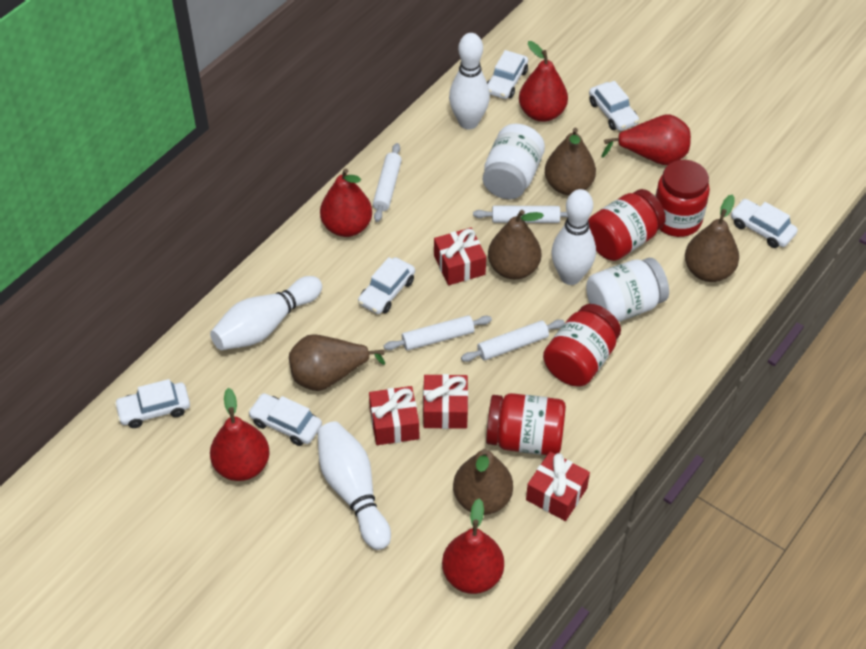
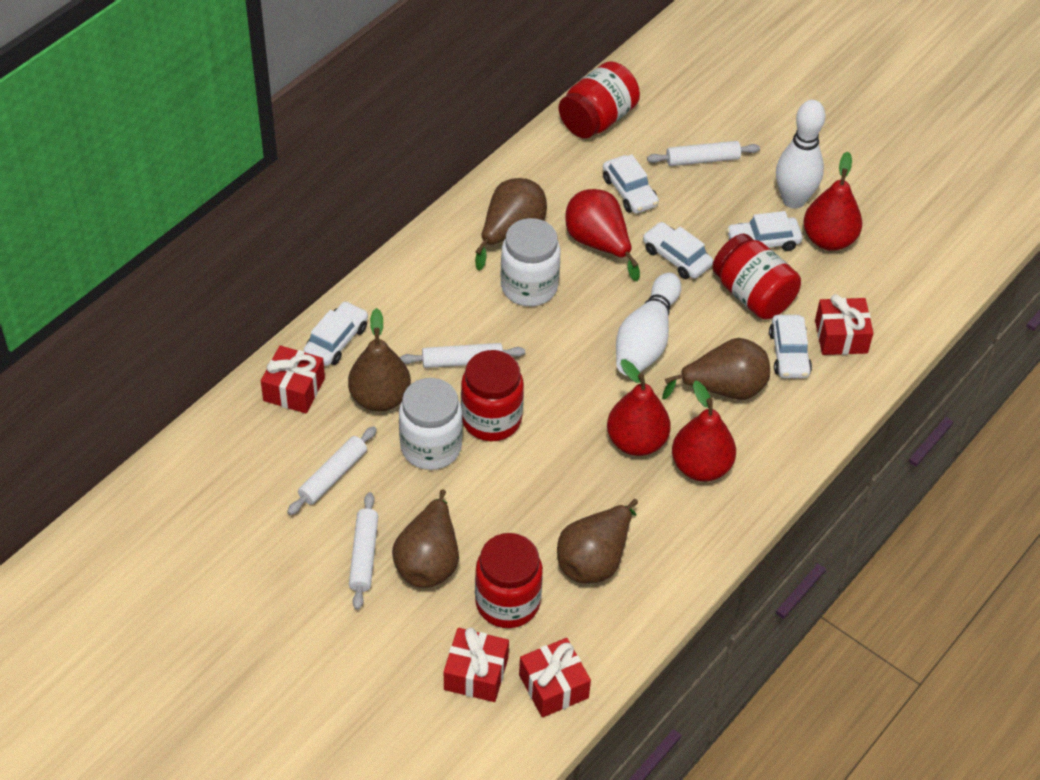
red pear: [210,388,270,481] [320,168,372,237] [442,499,504,594] [519,41,568,122] [601,115,691,165] = 5 -> [565,189,640,281] [607,359,671,456] [672,381,736,481] [803,152,862,251] = 4
white bowling pin: [210,276,322,350] [317,421,391,550] [449,33,490,129] [552,189,596,285] = 4 -> [616,273,681,376] [776,100,826,209] = 2
white car: [114,379,190,428] [248,393,322,446] [358,257,415,314] [487,50,528,99] [589,81,639,131] [731,199,798,248] = 6 -> [303,301,368,366] [603,154,659,213] [643,222,713,279] [726,211,803,251] [769,315,812,378] = 5

